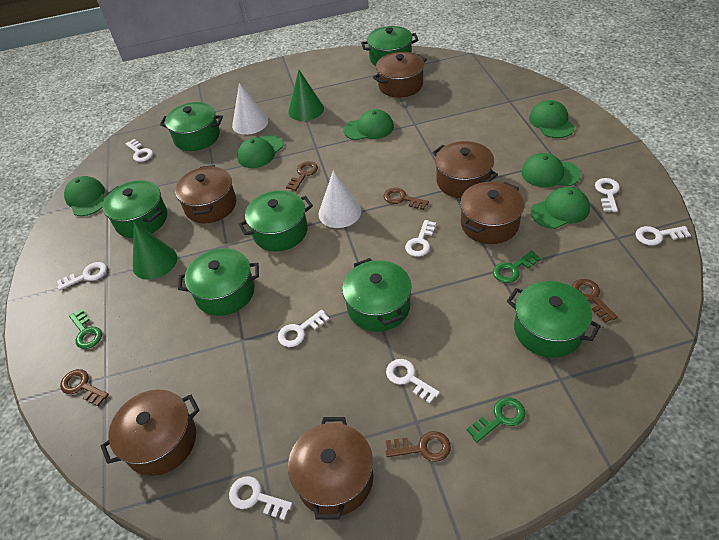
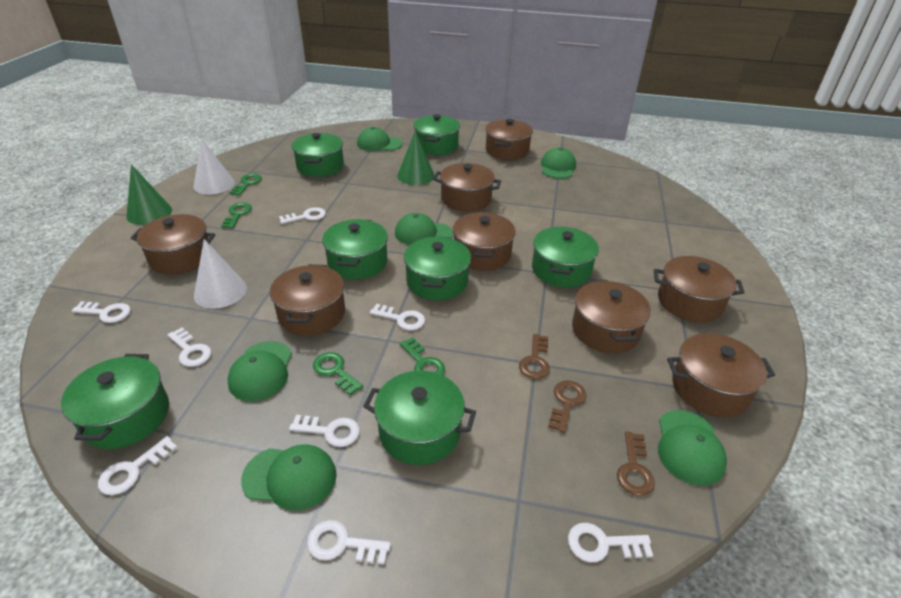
brown key: [60,369,109,406] [286,161,318,191] [384,188,429,210] [386,431,451,462] [572,279,618,323] = 5 -> [519,334,550,379] [548,380,586,433] [617,431,655,496] = 3
brown pot: [101,389,200,476] [175,165,236,223] [288,417,373,520] [373,52,427,98] [432,141,498,198] [460,181,524,244] = 6 -> [131,214,216,274] [270,264,345,335] [433,163,501,212] [453,212,516,271] [486,119,533,160] [572,280,651,353] [654,256,745,322] [667,333,775,417] = 8
green key: [69,309,102,349] [467,398,525,443] [493,250,541,283] = 3 -> [221,203,252,228] [230,173,262,196] [313,352,363,395] [400,337,445,375] = 4

